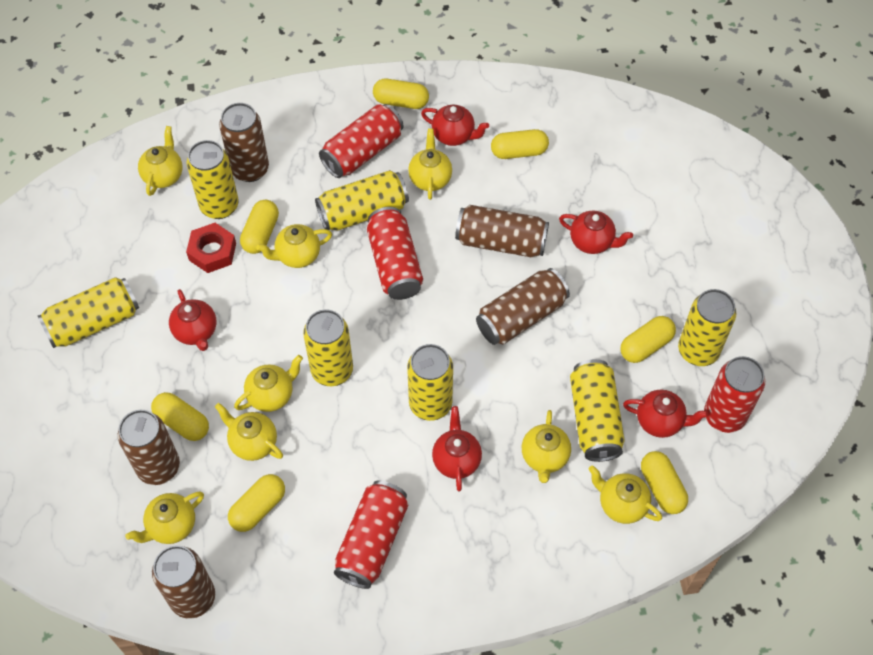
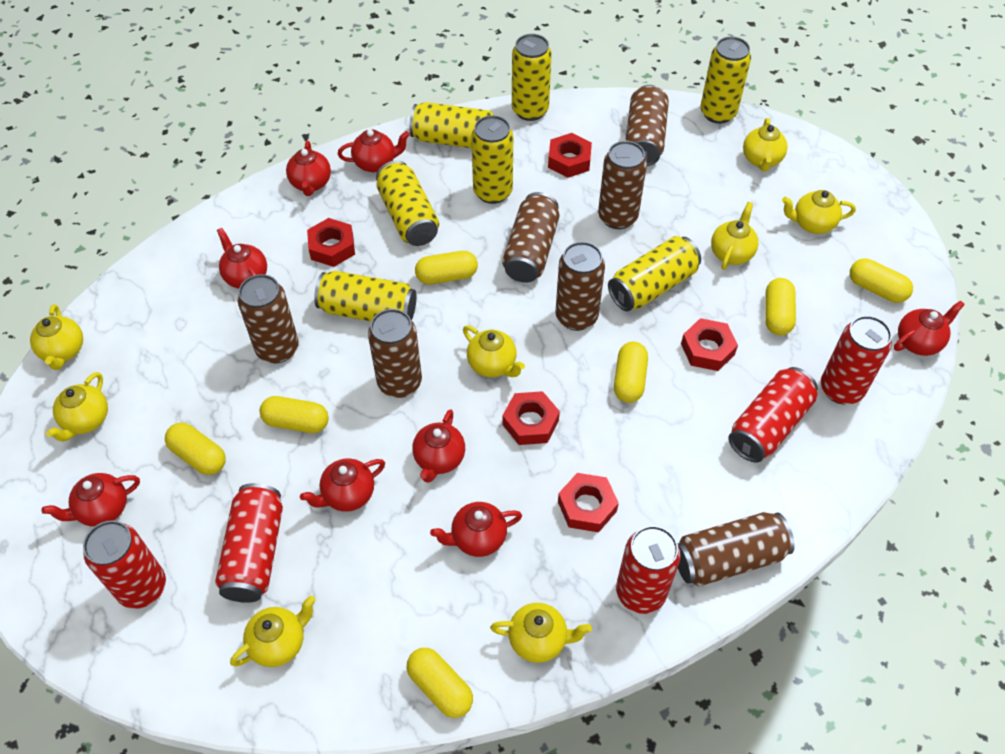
brown can: [118,410,180,485] [152,546,215,619] [219,103,269,182] [455,205,549,257] [476,268,570,345] = 5 -> [237,274,299,363] [368,309,422,398] [502,192,559,283] [555,241,605,331] [598,141,647,229] [625,85,669,166] [678,512,795,586] = 7
red can: [319,104,404,178] [334,480,408,589] [367,207,423,300] [704,356,765,433] = 4 -> [83,520,166,609] [215,483,283,603] [616,526,681,614] [729,367,818,463] [821,315,892,405] = 5
red nut: [186,223,236,273] = 1 -> [307,218,355,267] [503,391,560,445] [548,133,592,178] [558,473,619,532] [681,318,738,371] = 5
red teapot: [169,289,217,351] [421,105,489,146] [432,406,482,491] [559,210,633,254] [623,390,709,438] = 5 -> [42,473,140,527] [217,228,267,289] [286,141,331,196] [300,459,385,512] [338,129,410,172] [412,409,465,483] [430,502,522,557] [894,300,965,356] = 8

